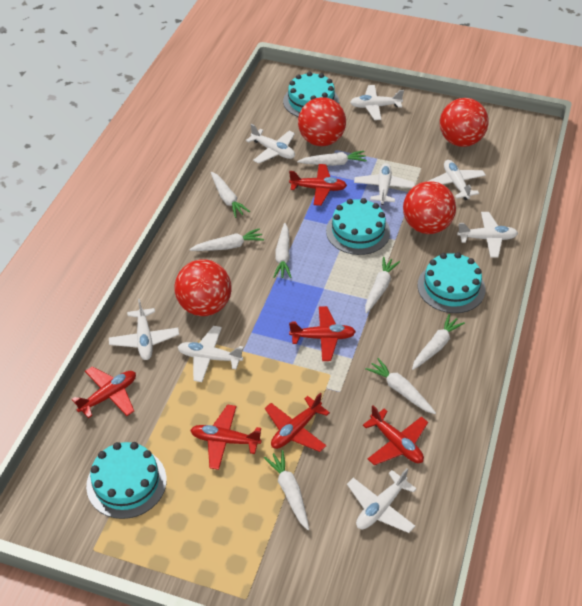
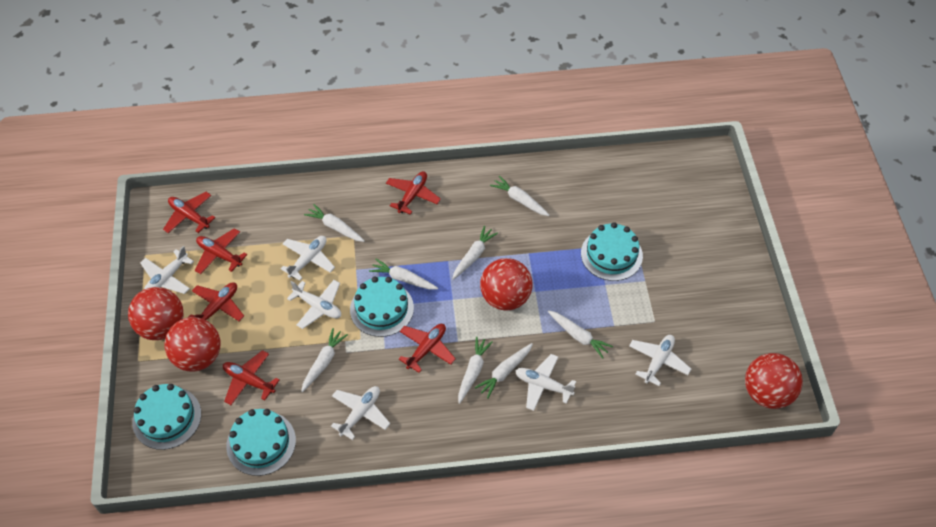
white plane: [109,299,179,360] [178,326,244,382] [246,124,295,163] [347,468,417,533] [350,85,404,120] [354,163,415,205] [429,160,486,200] [457,212,518,258] = 8 -> [140,246,194,294] [281,236,335,281] [287,280,341,329] [331,386,390,440] [516,354,576,411] [629,335,691,386] = 6

